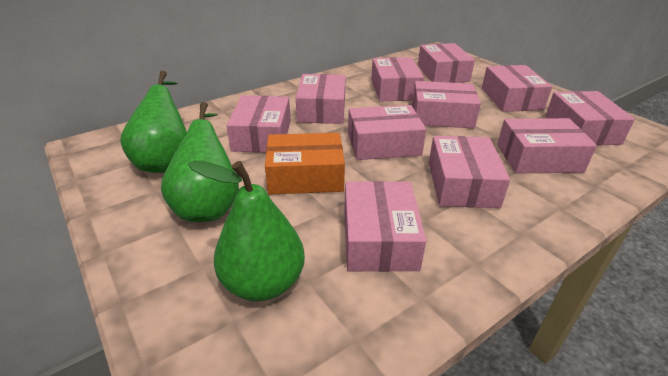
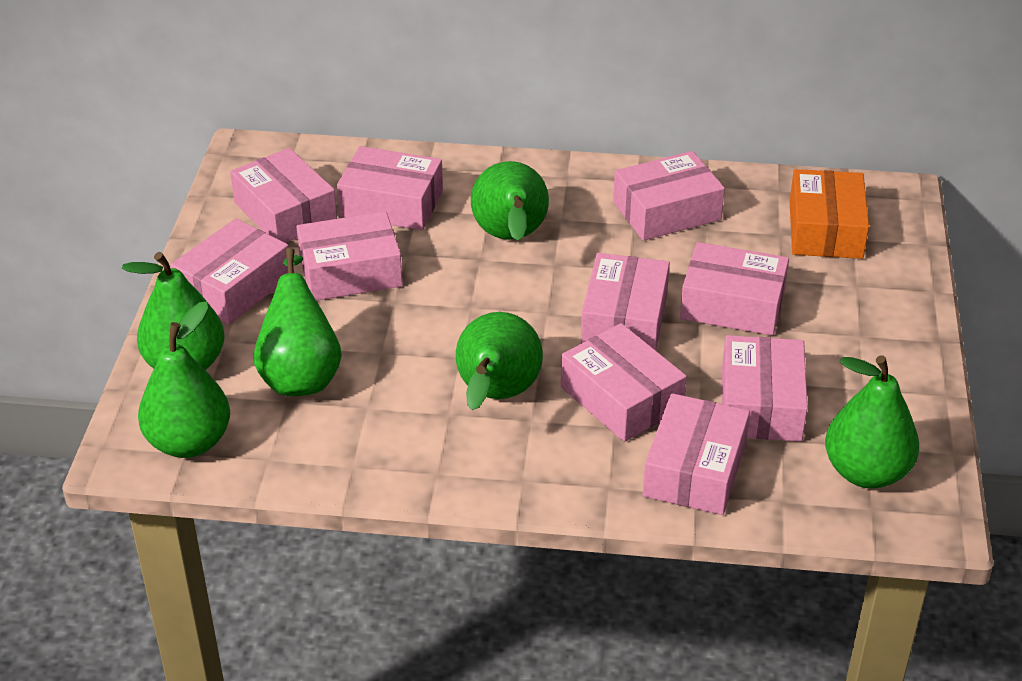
green pear: [120,71,187,173] [161,102,239,222] [188,160,305,301] = 3 -> [122,252,225,370] [138,302,230,458] [254,248,342,396] [456,312,543,410] [471,161,549,241] [825,355,919,489] = 6
pink box: [226,95,291,153] [296,74,346,124] [344,181,426,272] [348,105,426,160] [371,57,424,101] [412,81,481,128] [418,43,475,83] [429,136,510,208] [482,65,552,112] [497,118,597,173] [545,91,635,146] = 11 -> [171,219,289,325] [230,148,337,243] [296,211,403,301] [337,146,443,230] [561,323,687,442] [581,253,670,350] [613,151,725,241] [643,393,750,515] [680,242,789,336] [722,335,808,442] = 10

